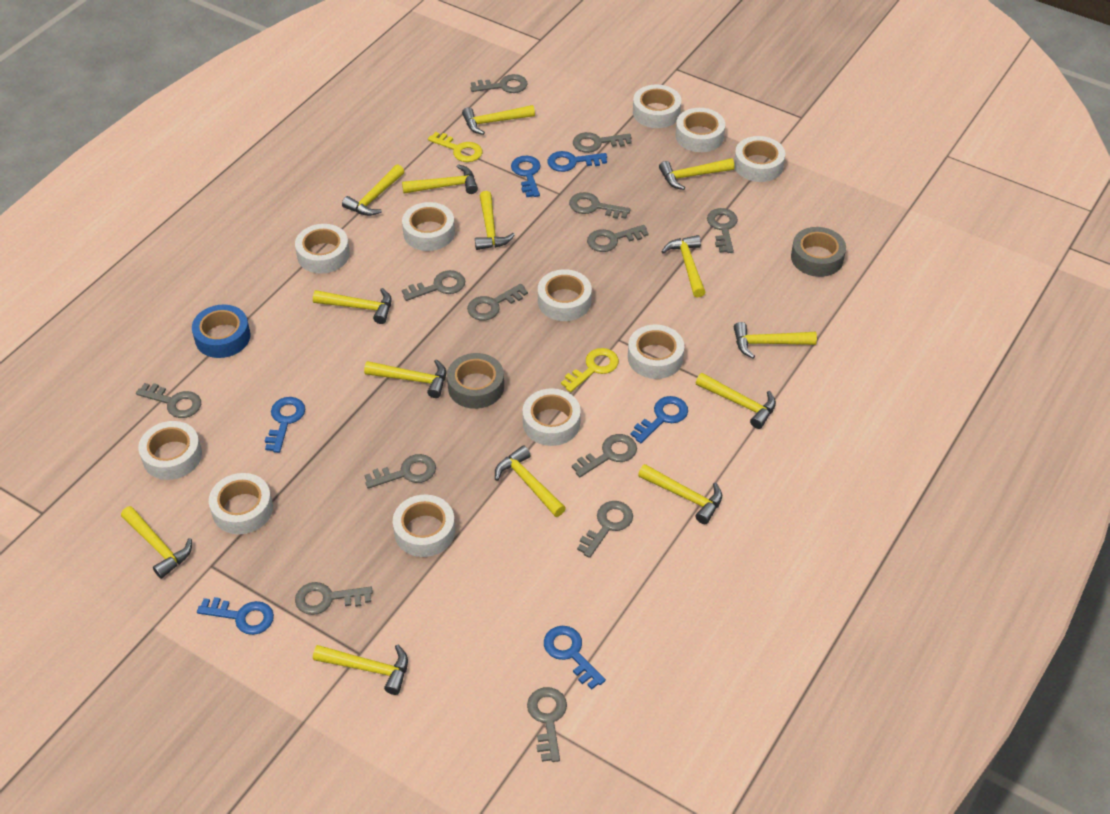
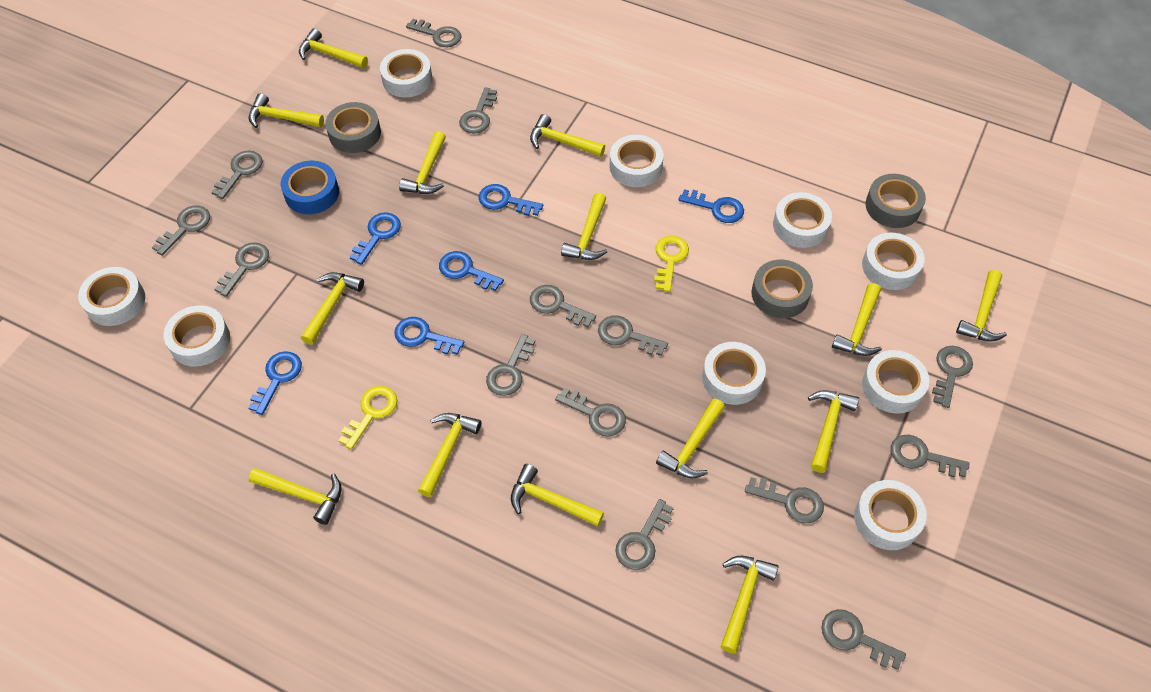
grey key: [136,383,201,418] [295,582,373,615] [365,454,436,489] [402,270,465,301] [467,284,528,321] [471,74,527,93] [527,687,567,762] [569,192,631,219] [572,434,637,477] [573,132,632,153] [577,501,633,558] [587,225,649,252] [707,208,738,253] = 13 -> [152,206,210,256] [211,150,263,199] [214,242,269,297] [406,19,461,47] [459,87,497,134] [486,334,535,396] [530,285,596,327] [555,388,626,437] [598,315,668,356] [615,499,674,570] [745,477,824,523] [821,609,906,670] [891,435,970,478] [932,346,973,408] = 14
grey tape: [447,353,504,409] [791,227,846,277] = 2 -> [325,102,381,153] [751,260,813,318] [866,174,926,228] = 3
white tape: [138,421,202,480] [209,473,273,534] [295,224,350,274] [393,495,455,557] [402,202,455,251] [523,388,581,446] [538,269,592,321] [628,325,684,379] [633,84,681,128] [675,108,725,152] [734,136,785,182] = 11 -> [78,267,145,326] [163,305,230,367] [380,49,432,97] [610,135,664,187] [702,342,766,405] [773,192,832,248] [854,480,927,550] [862,233,925,290] [862,350,929,414] = 9

